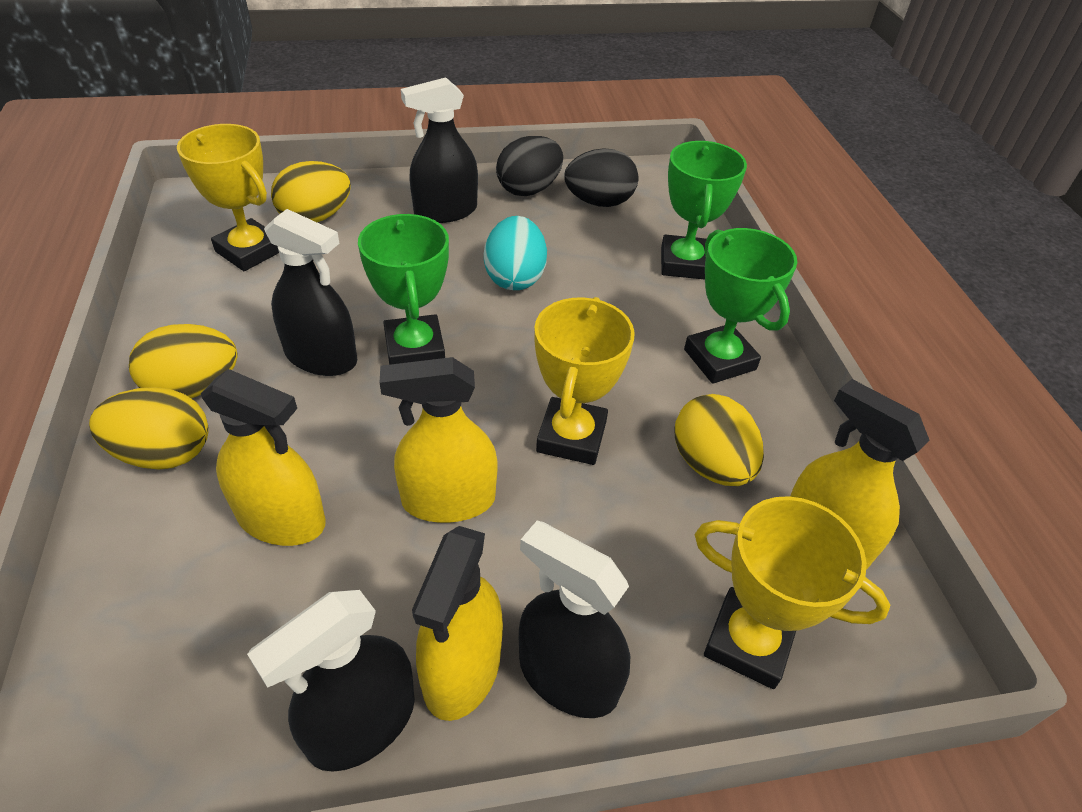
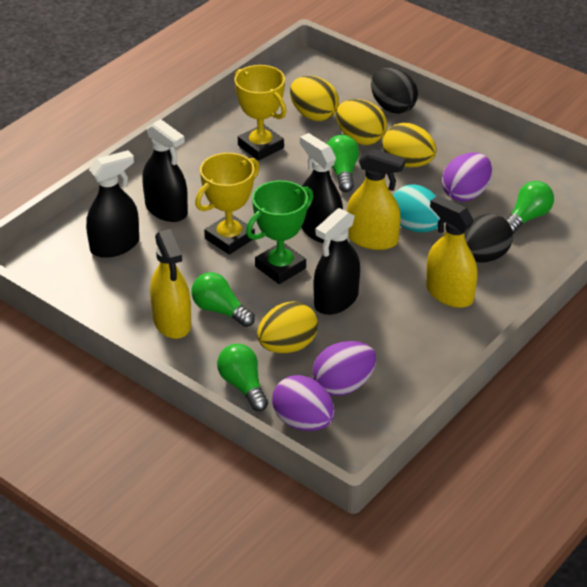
green light bulb: none = 0 -> [191,272,255,327] [217,344,268,411] [327,135,359,192] [506,181,554,234] = 4
green trophy: [358,214,449,365] [661,141,747,280] [684,228,797,384] = 3 -> [246,180,314,284] = 1
purple egg: none = 0 -> [272,375,335,431] [312,341,376,396] [442,152,492,202] = 3
yellow spray bottle: [201,369,326,546] [380,357,498,523] [412,526,503,721] [790,379,929,569] = 4 -> [150,229,191,339] [347,148,405,250] [426,195,478,308] = 3
yellow trophy: [177,124,279,271] [534,297,635,465] [695,496,890,689] = 3 -> [195,153,260,255] [234,65,287,161] = 2

